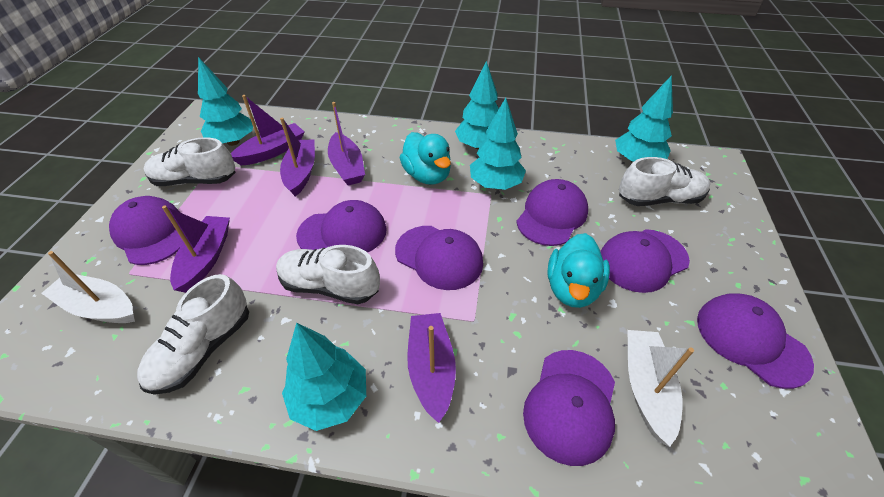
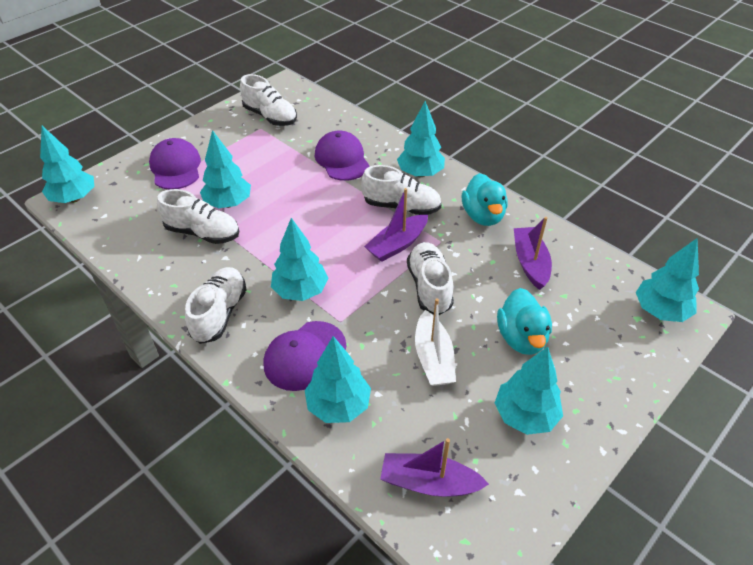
purple boat: [162,205,230,293] [231,95,304,165] [280,118,315,197] [328,102,365,185] [407,313,456,423] = 5 -> [364,188,428,262] [380,438,489,497] [514,217,552,290] = 3
purple cap: [109,196,183,265] [296,200,387,252] [395,226,483,290] [516,179,588,246] [523,350,615,466] [600,229,690,293] [697,293,814,389] = 7 -> [149,138,201,189] [263,321,346,391] [315,130,370,181] = 3
turquoise tree: [198,57,253,146] [282,323,366,431] [455,61,499,150] [470,98,526,190] [615,75,673,163] = 5 -> [40,126,94,203] [200,130,251,208] [271,218,329,301] [305,336,371,423] [397,101,445,177] [495,347,563,435] [636,238,699,322] = 7
white boat: [41,251,135,323] [627,330,694,447] = 2 -> [415,298,456,386] = 1
white shoe: [137,274,249,395] [144,137,236,186] [276,245,380,304] [619,157,710,206] = 4 -> [157,189,239,244] [185,267,247,344] [240,74,297,126] [361,165,441,215] [407,242,454,315] = 5

